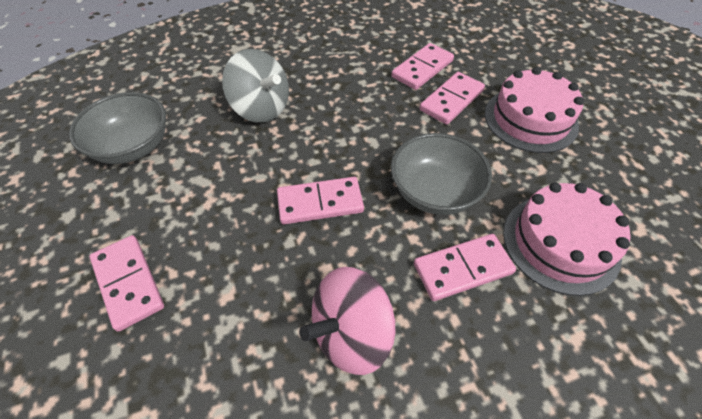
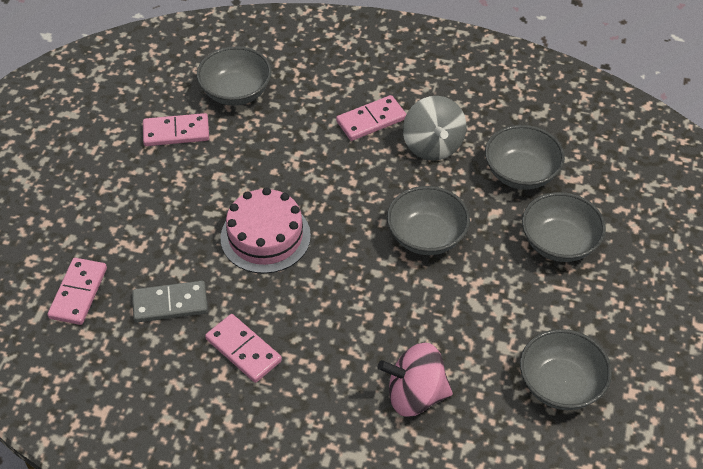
grey bowl: [69,92,166,164] [391,133,492,215] = 2 -> [197,46,272,106] [387,186,470,255] [485,125,565,190] [520,329,612,410] [522,192,606,262] = 5
grey domino: none = 0 -> [132,281,208,322] = 1
pink cake: [485,67,584,153] [503,182,631,296] = 2 -> [220,187,311,274] = 1
pink domino: [89,235,164,332] [277,177,364,224] [391,43,454,90] [414,234,516,301] [419,72,485,125] = 5 -> [48,258,107,325] [143,113,209,146] [205,314,282,383] [336,95,406,141] = 4

